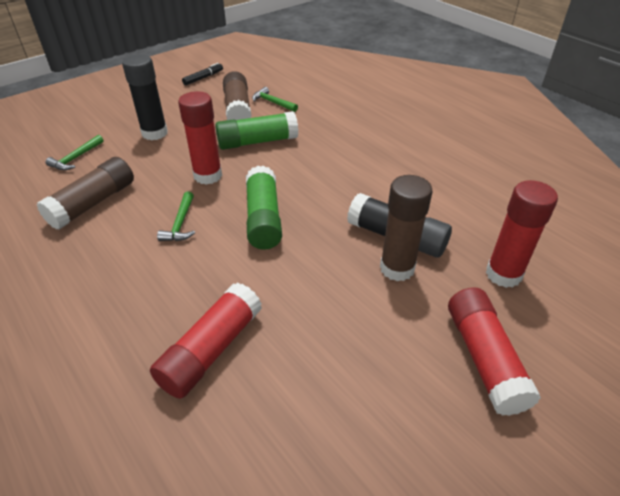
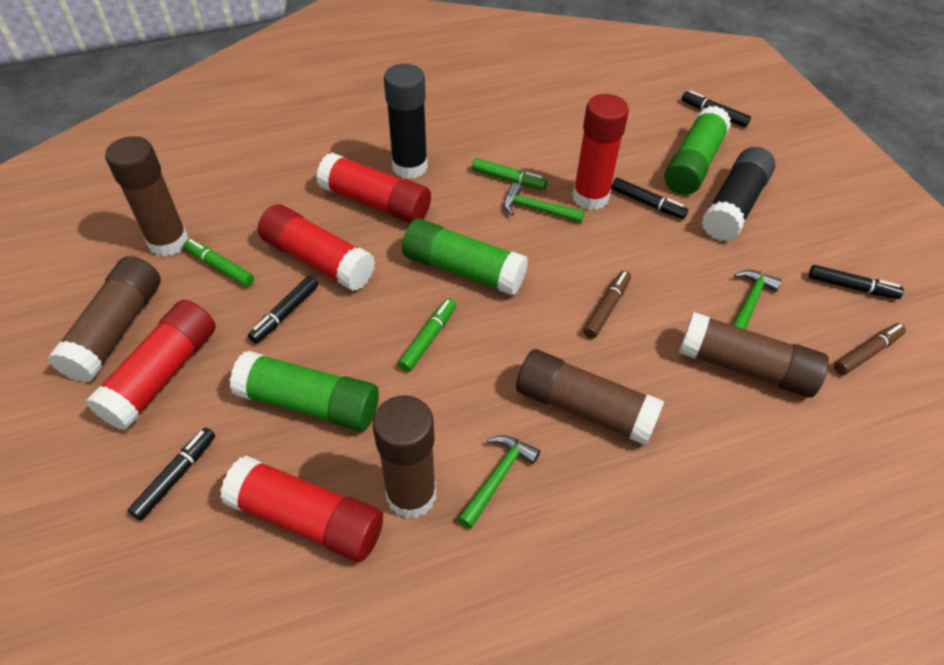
black marker: [182,63,223,85] = 1 -> [127,428,215,521] [248,275,318,344] [611,178,688,219] [681,91,751,127] [809,265,904,299] = 5
brown glue stick: [37,157,134,230] [223,71,252,120] [380,175,432,281] = 3 -> [48,256,161,382] [105,136,188,257] [373,395,436,519] [516,349,664,446] [679,312,829,398] = 5
brown marker: none = 0 -> [583,270,631,338] [834,323,906,375] = 2
green glue stick: [215,111,298,150] [246,166,282,250] = 2 -> [230,351,379,431] [402,219,528,296] [664,106,731,195] = 3
green marker: none = 0 -> [184,239,254,287] [398,298,456,372] [472,158,547,190] = 3
red glue stick: [150,283,262,399] [178,91,222,185] [448,287,541,416] [486,180,558,288] = 4 -> [86,300,216,431] [220,455,383,562] [258,204,375,291] [316,152,431,223] [573,94,629,210] = 5

